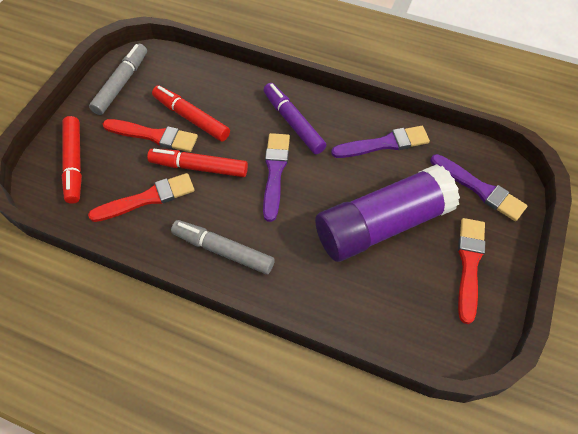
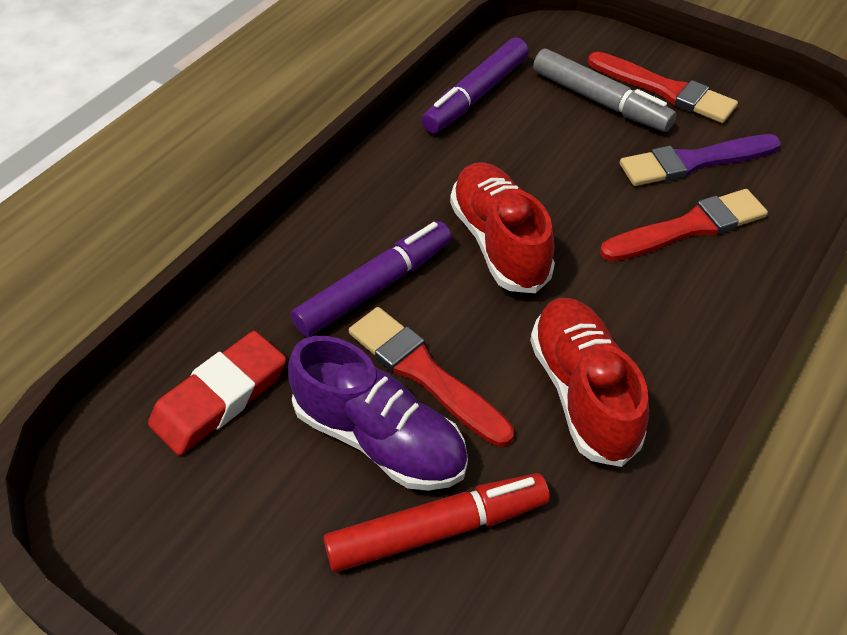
grey marker: [89,44,147,115] [171,220,275,275] = 2 -> [533,49,676,132] = 1
purple brush: [263,133,290,222] [331,126,430,158] [430,154,527,221] = 3 -> [620,134,781,186] = 1
purple glue stick: [315,164,460,262] = 1 -> none = 0
purple marker: [264,83,327,154] = 1 -> [291,221,452,337] [421,37,529,133] = 2
purple shoe: none = 0 -> [288,336,468,491] = 1
red eraser: none = 0 -> [148,331,286,455] = 1
red marker: [61,116,82,204] [147,149,248,177] [152,85,230,142] = 3 -> [323,473,550,572] = 1
red shoe: none = 0 -> [450,162,555,293] [530,298,649,467] = 2

